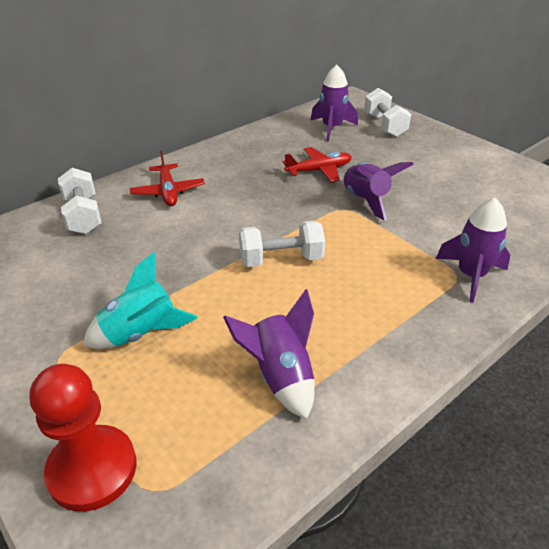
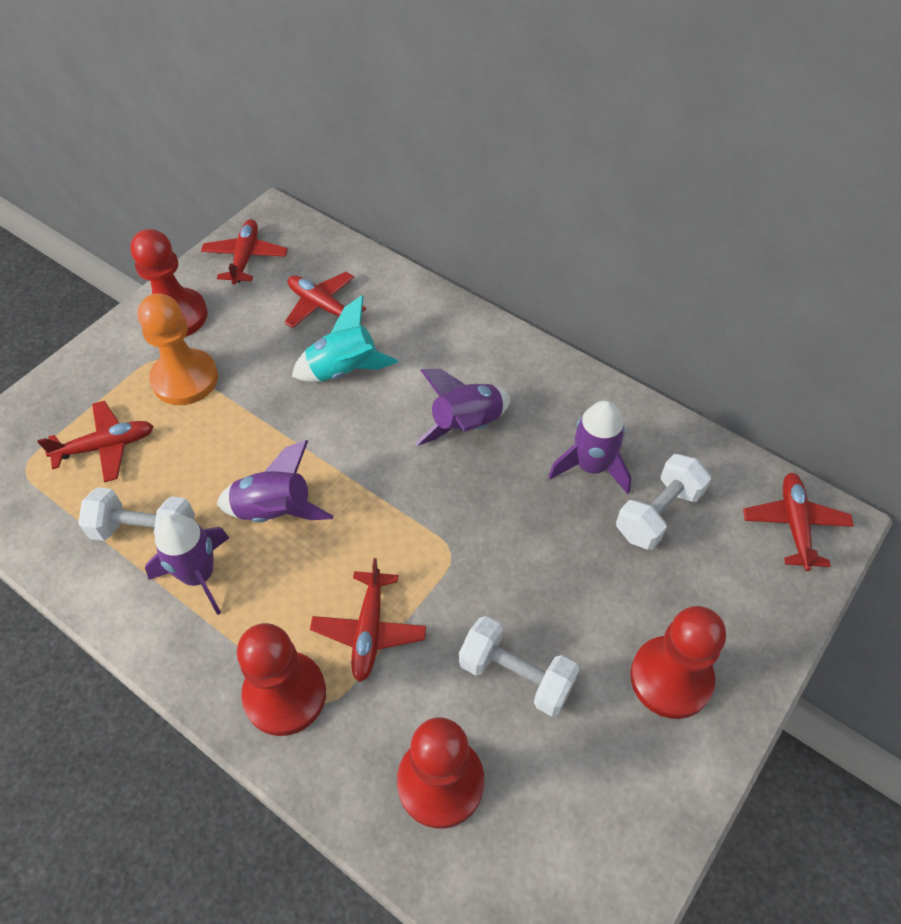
orange pawn: none = 0 -> [138,293,218,405] = 1
red pawn: [30,364,137,512] = 1 -> [130,229,208,337] [237,623,326,736] [397,717,484,829] [630,606,726,719] = 4
red plane: [130,151,205,206] [283,147,352,182] = 2 -> [37,401,154,482] [201,219,288,284] [284,272,366,328] [310,558,426,682] [743,473,854,571] = 5

